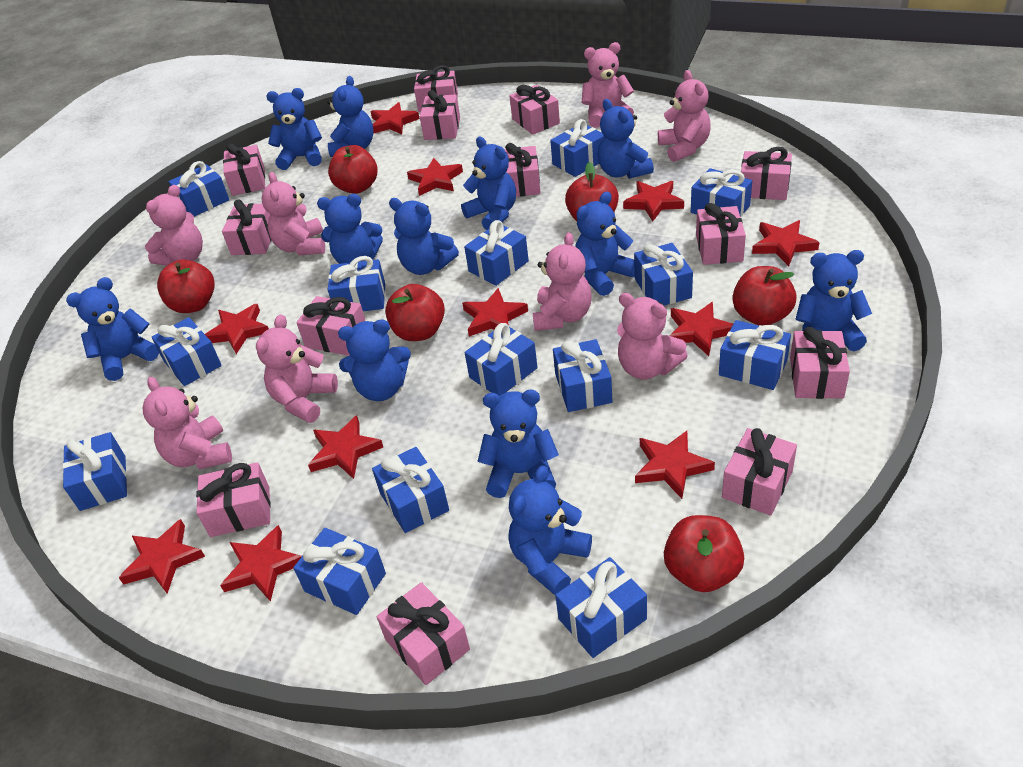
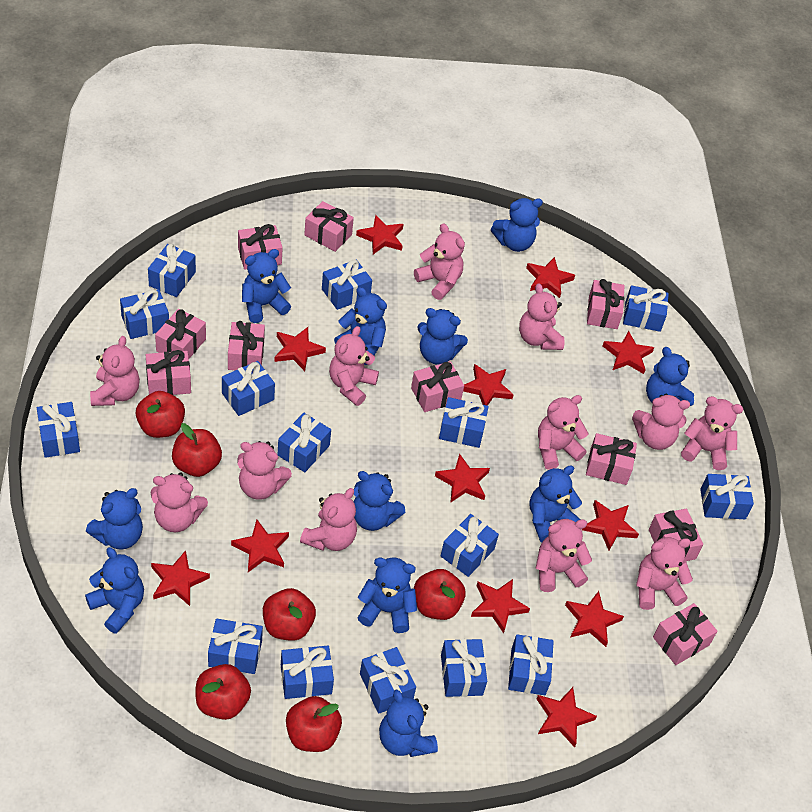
blue gift: [63,432,127,511] [152,317,222,386] [168,161,229,217] [293,528,386,615] [328,256,385,311] [372,447,449,533] [464,220,529,286] [465,323,538,396] [550,119,604,177] [553,339,612,412] [555,557,647,658] [634,243,693,306] [691,168,752,217] [719,320,791,390] = 14 -> [37,402,80,458] [120,289,169,339] [148,244,196,297] [208,619,263,674] [222,361,275,416] [278,413,331,472] [281,646,334,699] [322,259,372,310] [360,647,416,714] [439,397,488,448] [441,514,499,577] [441,639,487,697] [508,634,554,695] [623,285,669,332] [700,474,754,519] = 15
blue teddy bear: [66,277,159,381] [266,88,322,170] [317,194,383,264] [327,76,374,157] [338,319,411,401] [389,198,459,275] [461,137,516,230] [477,390,559,498] [508,466,592,595] [575,192,634,296] [597,99,654,179] [795,250,872,352] = 12 -> [85,547,144,634] [86,488,143,550] [242,249,291,323] [334,287,387,365] [354,471,405,531] [358,557,417,633] [379,689,438,757] [417,308,468,364] [491,198,543,252] [529,465,582,542] [646,347,694,406] = 11
pink gift: [196,462,271,537] [222,199,272,255] [223,144,265,196] [296,296,365,356] [377,582,470,685] [414,65,458,112] [420,90,460,140] [504,143,541,197] [510,85,560,135] [696,203,746,265] [722,428,797,516] [741,147,792,200] [790,327,850,399] = 13 -> [146,350,191,395] [155,309,206,358] [228,321,265,370] [238,224,283,270] [304,201,354,252] [411,361,464,412] [586,433,637,485] [587,279,625,329] [649,509,703,561] [653,603,717,665] = 10
pink teddy bear: [143,377,232,469] [145,185,203,266] [256,315,338,423] [261,172,325,256] [532,232,592,331] [582,42,634,128] [617,293,688,380] [658,70,711,162] = 8 -> [90,336,140,406] [151,473,208,532] [238,441,292,500] [300,488,357,551] [329,326,379,406] [414,223,465,300] [519,284,565,350] [536,519,592,592] [538,395,588,470] [632,394,690,450] [636,537,693,610] [681,396,743,470] = 12
red star: [119,519,205,594] [205,304,269,354] [220,525,302,602] [308,415,383,479] [370,102,420,134] [407,158,463,196] [462,288,528,337] [623,181,684,221] [635,431,715,499] [669,302,733,356] [752,220,819,266] = 11 -> [151,550,210,606] [231,520,289,572] [274,327,326,371] [356,215,403,254] [435,454,490,503] [463,364,514,406] [471,579,530,634] [526,257,575,298] [537,687,597,748] [565,591,624,647] [582,500,639,550] [603,331,654,374] = 12

